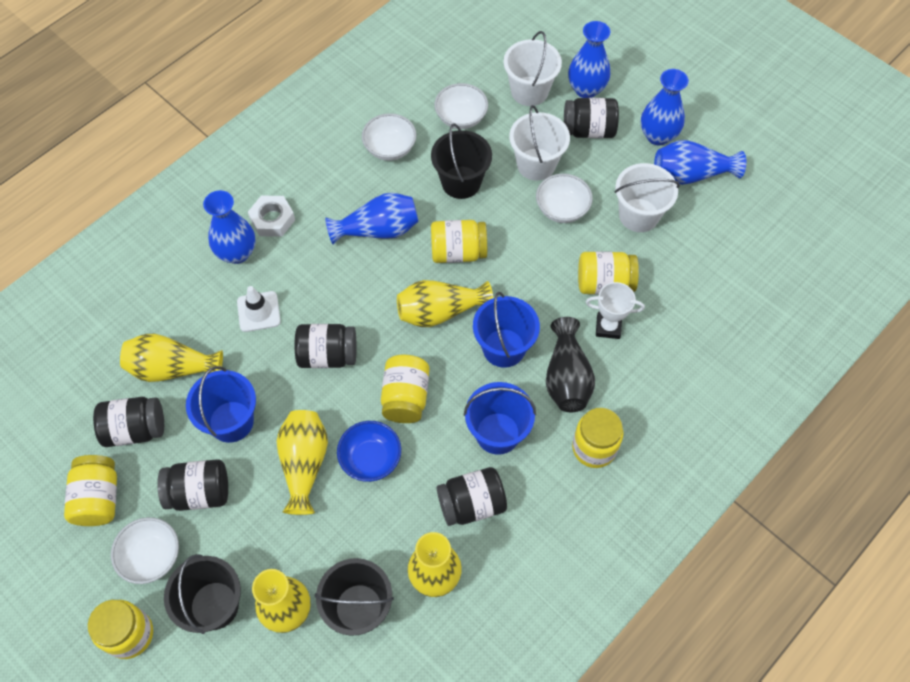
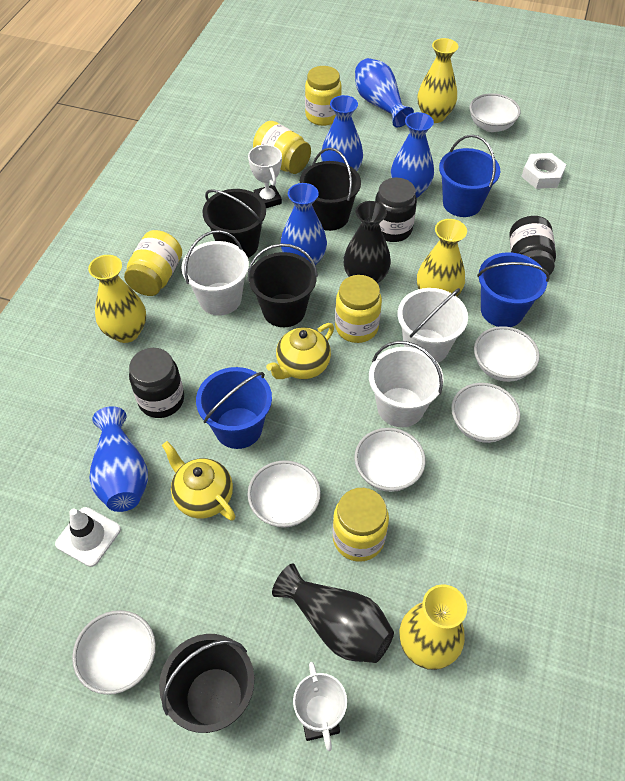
black bucket: [164,554,241,634] [315,558,394,636] [431,124,492,199] = 3 -> [159,634,254,733] [202,189,266,258] [247,244,318,327] [299,148,361,231] = 4
black jar: [93,397,164,447] [157,459,228,511] [295,324,357,368] [437,467,507,526] [564,98,619,138] = 5 -> [129,348,184,418] [375,178,417,242] [509,216,556,275] = 3
black vase: [546,317,595,412] = 1 -> [272,563,394,663] [343,201,391,284] = 2
blue bowl: [337,421,401,482] = 1 -> none = 0
white bowl: [111,517,179,584] [362,113,417,161] [434,83,488,129] [536,174,593,223] = 4 -> [72,610,156,695] [247,460,321,528] [354,428,426,492] [451,383,520,443] [469,93,520,132] [474,326,540,382] = 6
white trophy: [586,282,645,339] = 1 -> [248,145,282,208] [293,662,347,751] = 2
yellow jar: [64,455,117,526] [88,600,153,659] [381,355,429,423] [431,220,487,263] [572,408,623,468] [578,251,639,295] = 6 -> [124,230,182,296] [253,121,311,174] [305,66,342,126] [332,488,389,562] [335,275,382,343] = 5
yellow teapot: none = 0 -> [162,441,235,521] [266,323,334,379] = 2
yellow vase: [120,334,223,382] [252,569,310,633] [276,410,328,515] [397,280,493,327] [408,532,462,597] = 5 -> [88,255,146,343] [400,584,467,670] [417,219,467,297] [418,38,458,123] = 4

